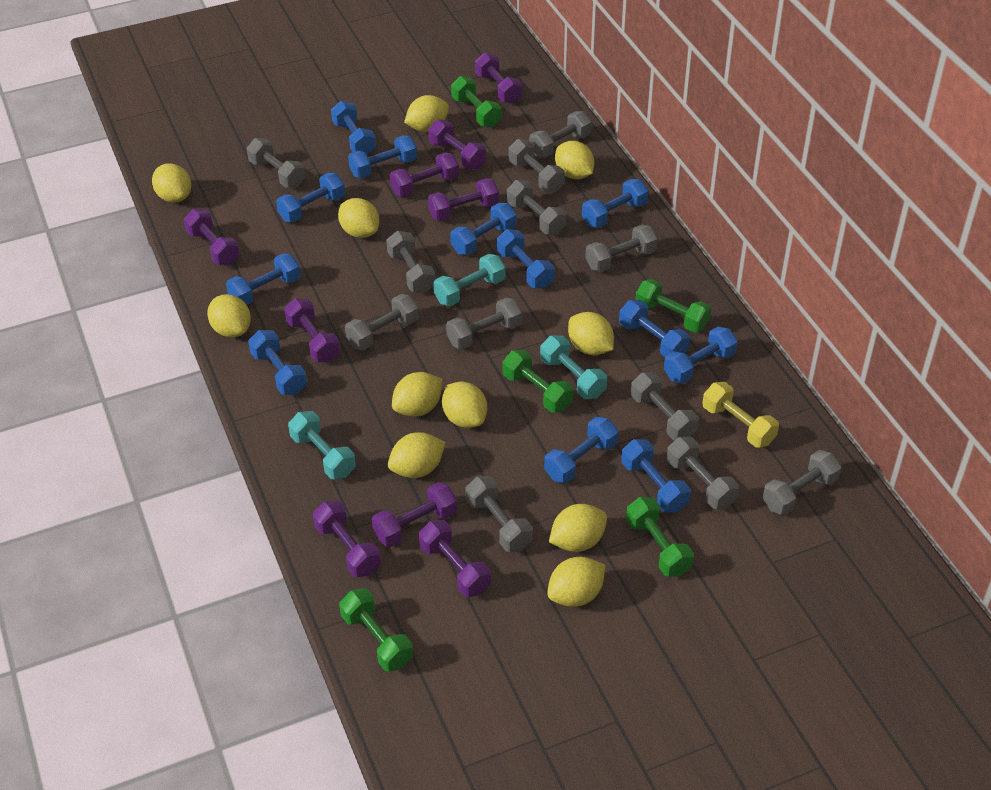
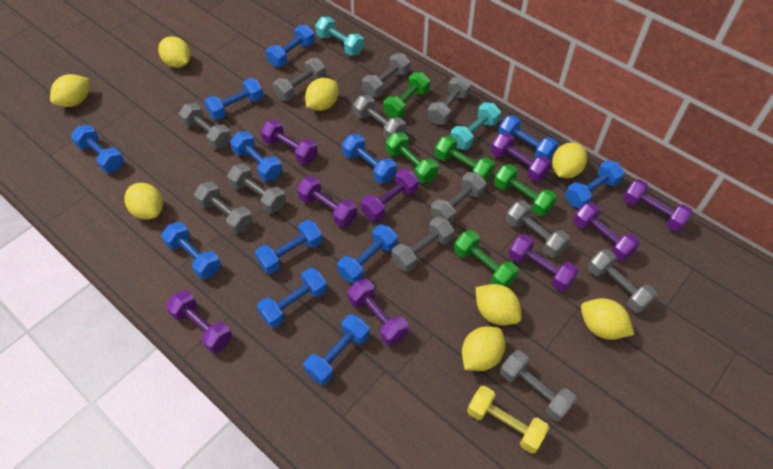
turquoise dumbbell: [288,411,356,479] [433,254,505,306] [540,335,607,399] = 3 -> [315,17,364,56] [450,102,501,150] = 2
yellow lemon: [152,163,191,203] [207,294,251,337] [338,198,379,238] [388,432,446,478] [392,372,442,417] [404,95,449,132] [442,382,487,428] [547,557,605,607] [549,504,607,552] [555,141,594,179] [568,312,614,355] = 11 -> [50,74,89,107] [124,183,163,220] [158,36,191,68] [305,78,339,111] [462,326,505,371] [476,284,522,325] [552,142,587,178] [581,298,634,340] = 8

